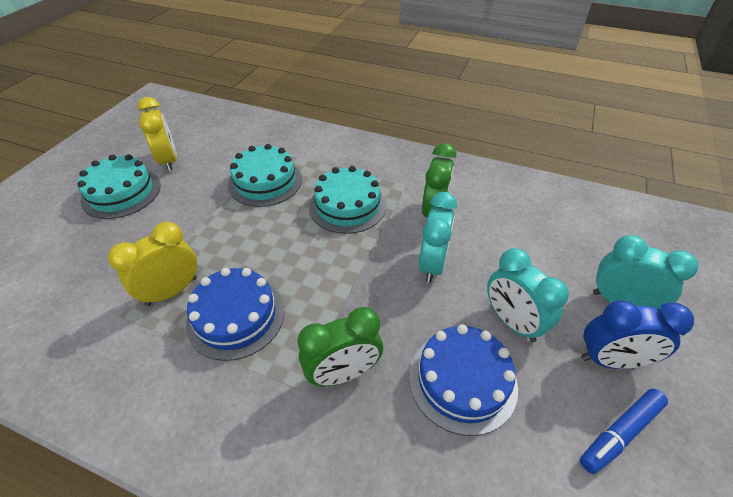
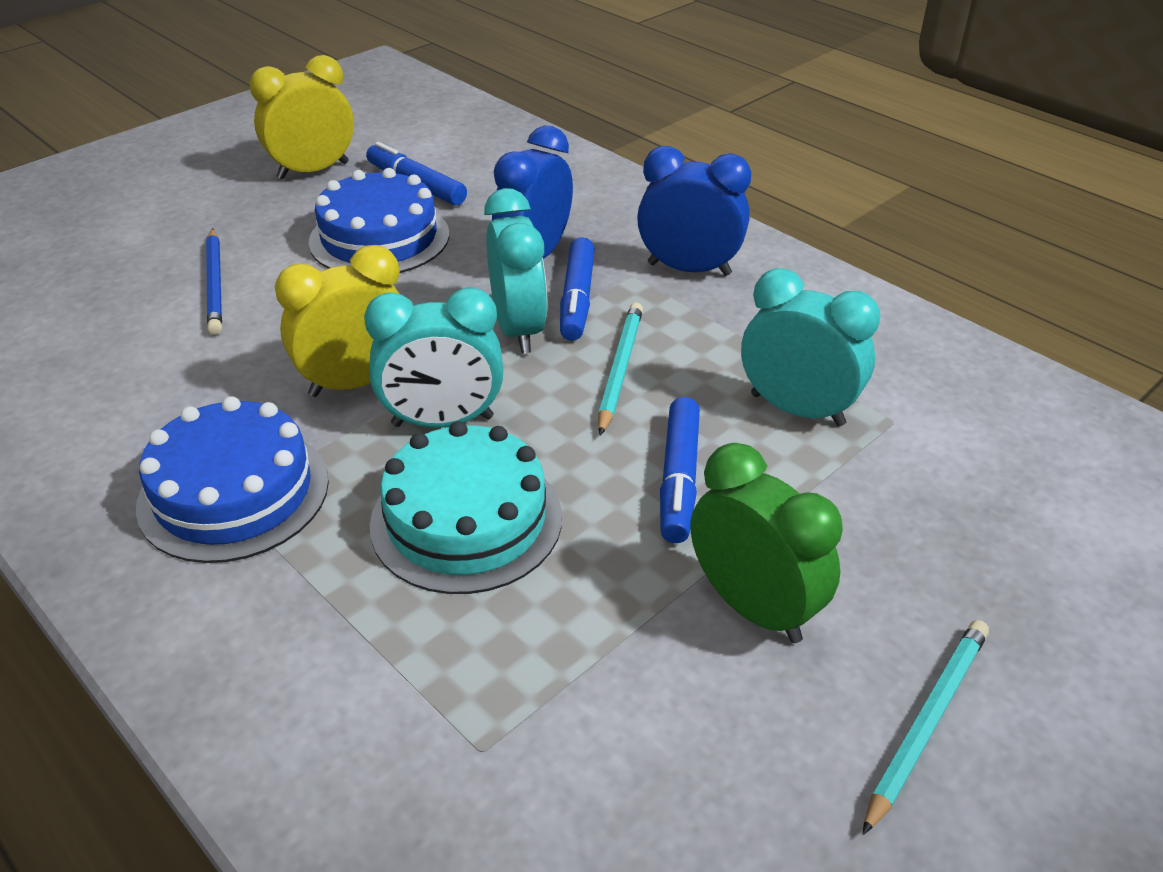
blue clock: [581,300,694,369] = 1 -> [492,125,573,259] [637,146,751,276] = 2
blue marker: [580,389,668,474] = 1 -> [366,142,467,206] [560,237,595,341] [660,397,700,543] = 3
blue pencil: none = 0 -> [206,228,222,335] = 1
green clock: [297,307,383,387] [422,143,456,217] = 2 -> [691,443,843,643] = 1
turquoise cake: [77,155,161,219] [228,144,302,207] [309,166,386,234] = 3 -> [370,421,562,594] = 1
turquoise pencil: none = 0 -> [598,302,643,435] [862,620,989,835] = 2

